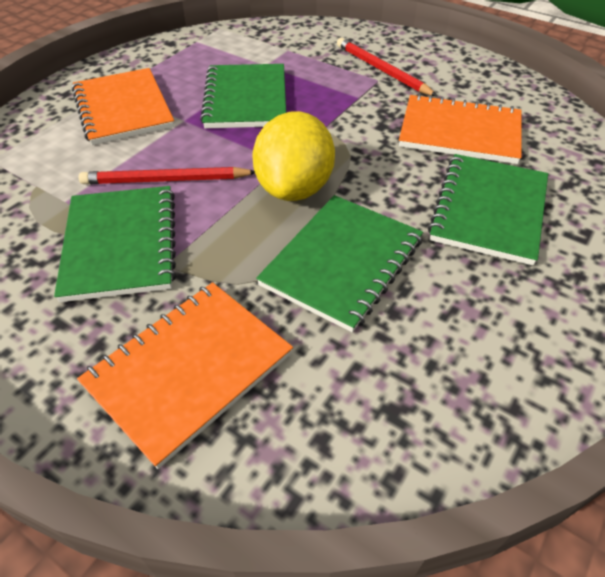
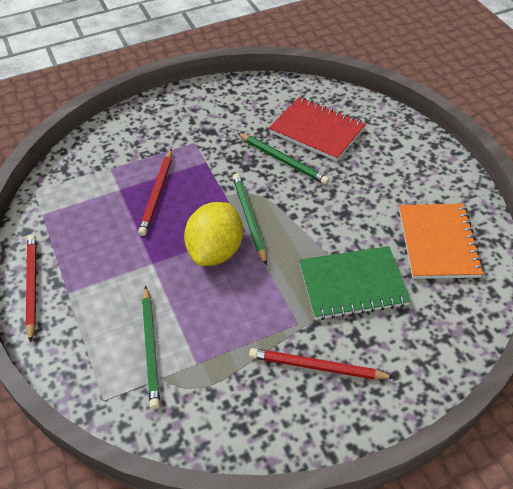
green notebook: [54,186,176,302] [200,64,286,128] [256,195,423,332] [428,154,548,266] = 4 -> [299,246,411,320] = 1
green pencil: none = 0 -> [142,286,160,409] [233,174,267,266] [238,133,329,185] = 3
orange notebook: [72,68,175,145] [77,282,293,469] [399,94,522,164] = 3 -> [399,204,484,279] = 1
red notebook: none = 0 -> [269,97,366,161] = 1
red pencil: [79,167,255,184] [337,38,437,96] = 2 -> [26,234,36,343] [138,149,172,236] [249,348,395,380] = 3

